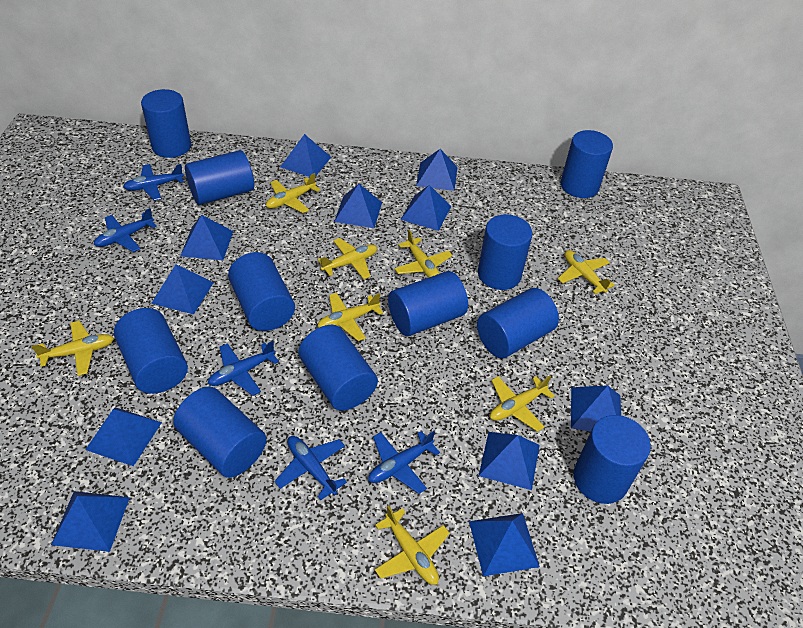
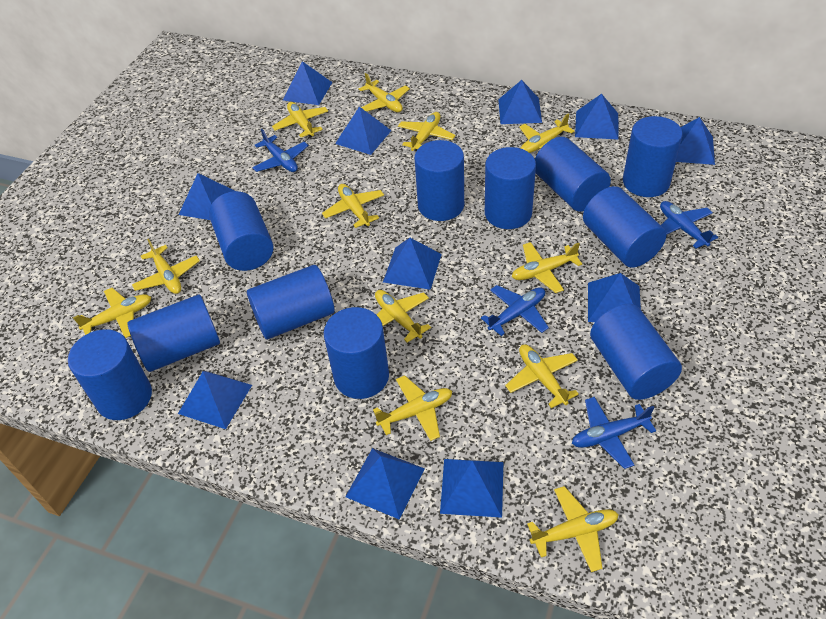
blue plane: [94,208,157,252] [123,164,184,201] [208,341,279,396] [274,436,347,500] [368,431,440,494] = 5 -> [252,129,309,172] [481,285,549,336] [572,397,656,469] [660,201,718,248] = 4
yellow plane: [32,321,114,376] [266,173,320,213] [318,238,377,279] [318,293,383,341] [375,505,450,585] [394,230,452,278] [490,376,555,432] [558,250,615,294] = 8 -> [73,288,151,338] [132,239,200,294] [272,102,328,137] [322,184,384,228] [359,73,410,112] [373,375,452,441] [375,290,431,343] [398,112,456,151] [505,345,579,408] [512,242,582,293] [519,113,575,153] [527,486,619,572] = 12

